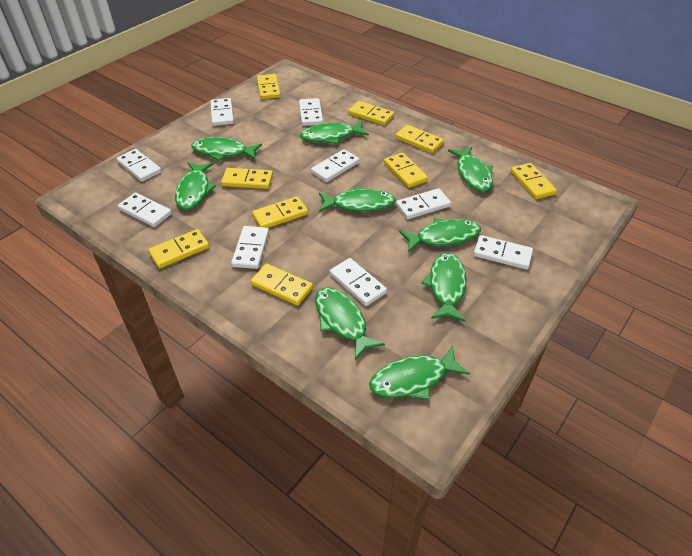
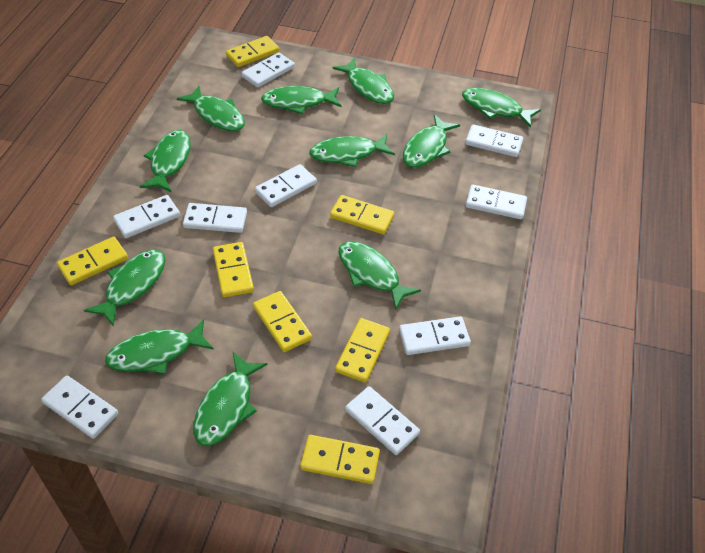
green fish: [175,162,216,210] [191,137,262,161] [300,121,369,144] [315,287,385,360] [319,186,396,212] [369,345,470,400] [399,218,481,252] [422,253,467,322] [448,147,493,192] = 9 -> [84,250,165,327] [105,319,214,374] [140,130,191,192] [177,86,245,131] [193,351,268,446] [261,86,341,114] [309,134,395,167] [332,58,394,104] [339,241,421,310] [403,114,460,168] [462,88,541,128] = 11
yellow domino: [148,229,209,268] [221,168,273,189] [251,263,313,305] [252,196,308,228] [257,74,281,99] [348,101,394,125] [384,153,428,188] [395,125,444,153] [511,163,557,199] = 9 -> [57,237,128,285] [213,242,254,297] [226,36,279,67] [253,291,312,352] [300,435,380,484] [330,195,394,235] [335,318,390,383] = 7

